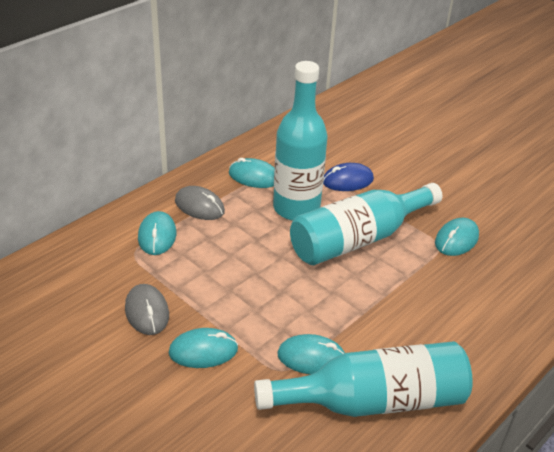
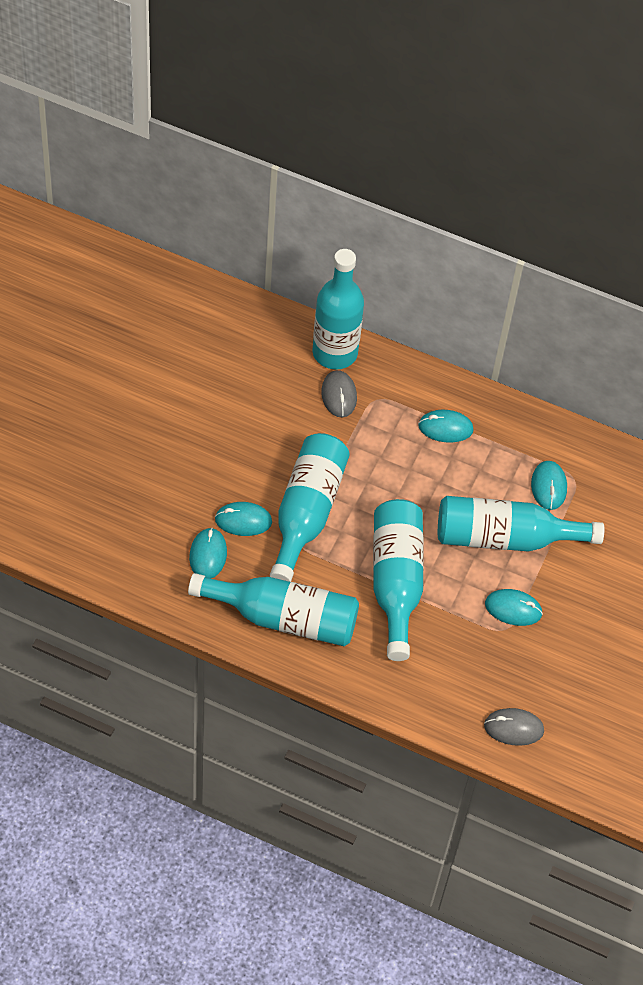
blue mouse: [323,163,374,191] = 1 -> none = 0
turquoise bottle: [254,341,473,417] [273,61,328,221] [290,183,442,265] = 3 -> [188,573,359,646] [270,433,350,582] [312,249,364,370] [373,499,424,661] [438,496,604,552] = 5

